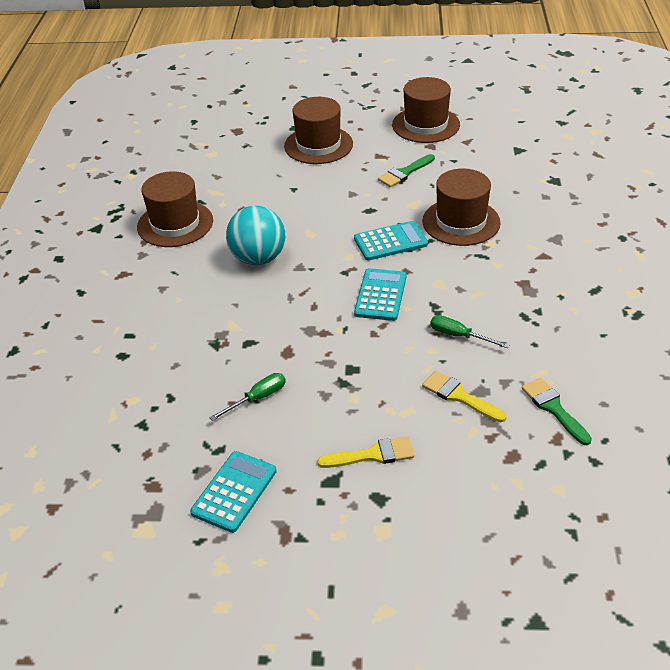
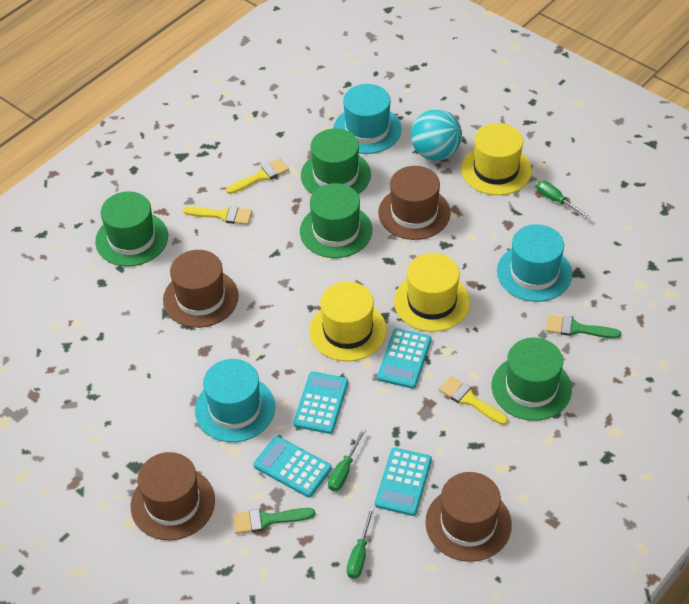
green hat: none = 0 -> [95,191,168,267] [300,183,372,258] [301,128,371,194] [492,338,572,421] = 4
green screwdriver: [209,373,286,421] [430,315,509,348] = 2 -> [328,429,366,491] [347,507,374,579] [536,181,591,219] = 3
turquoise calculator: [190,451,277,533] [354,221,428,261] [354,268,407,321] = 3 -> [253,436,332,497] [293,371,348,434] [375,448,432,516] [377,328,431,389] = 4
turquoise hat: none = 0 -> [195,359,275,442] [333,84,402,154] [497,224,572,302] = 3
yellow brush: [317,437,414,468] [422,371,507,422] = 2 -> [183,206,252,225] [226,158,289,194] [439,376,508,425] = 3
yellow hat: none = 0 -> [309,281,387,361] [394,253,470,332] [461,123,532,195] = 3

